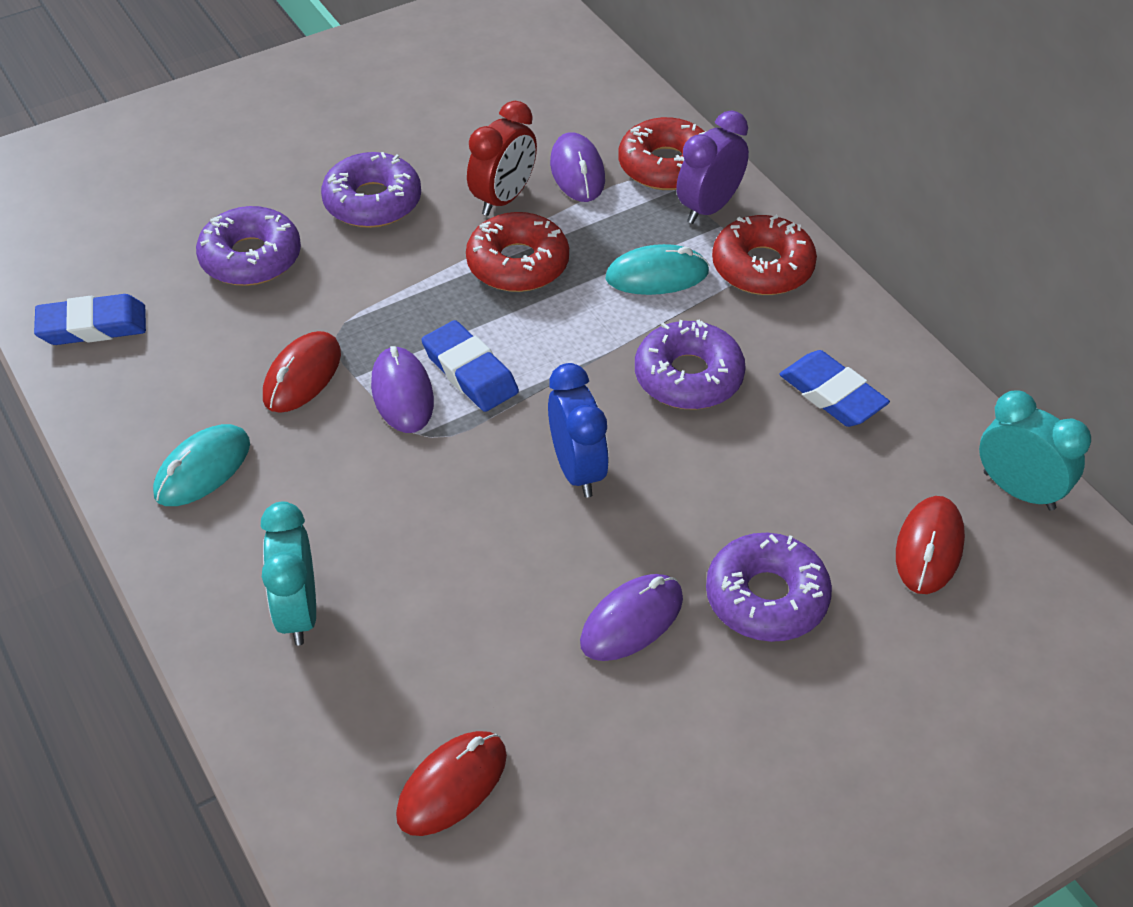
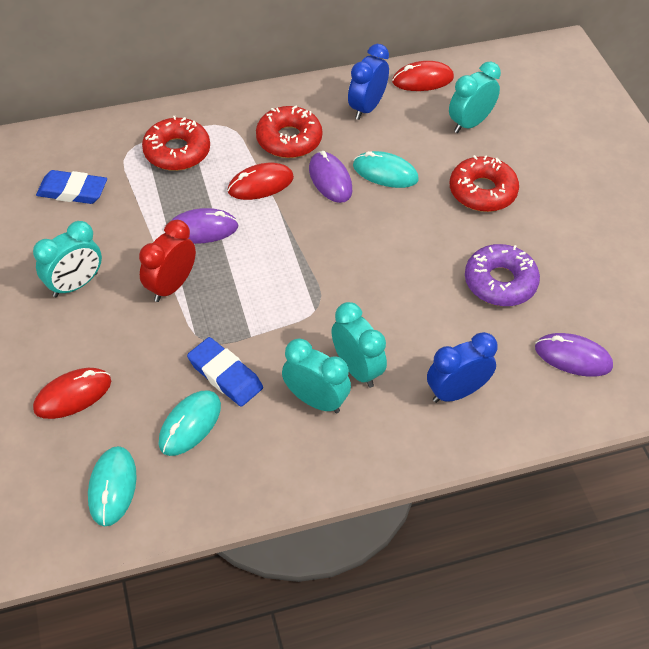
blue clock: [548,363,609,498] = 1 -> [348,44,389,120] [427,332,498,403] = 2
blue eraser: [34,294,146,345] [422,320,519,412] [780,350,890,427] = 3 -> [36,170,107,204] [187,337,263,407] = 2
purple clock: [676,110,749,224] = 1 -> none = 0
purple donut: [196,206,301,286] [321,152,421,228] [635,320,746,409] [706,533,832,642] = 4 -> [465,244,540,306] = 1
turquoise clock: [261,502,316,646] [979,390,1091,511] = 2 -> [33,221,102,297] [282,338,351,413] [331,302,387,388] [449,62,501,133] = 4
turquoise mouse: [153,424,250,506] [605,244,710,295] = 2 -> [88,446,137,527] [158,391,221,456] [353,151,419,188] = 3

